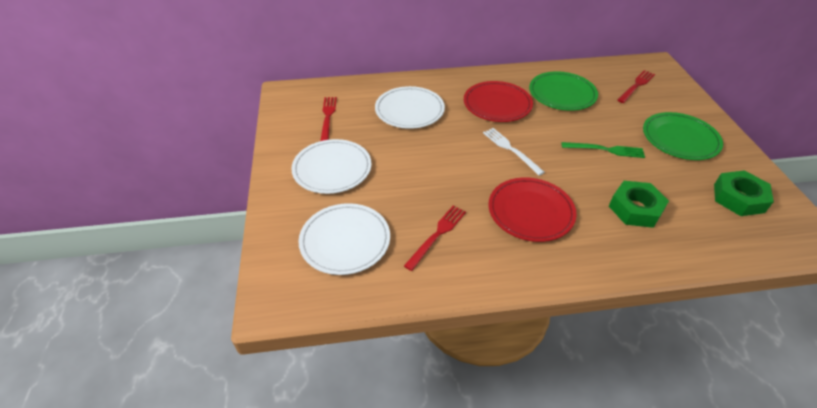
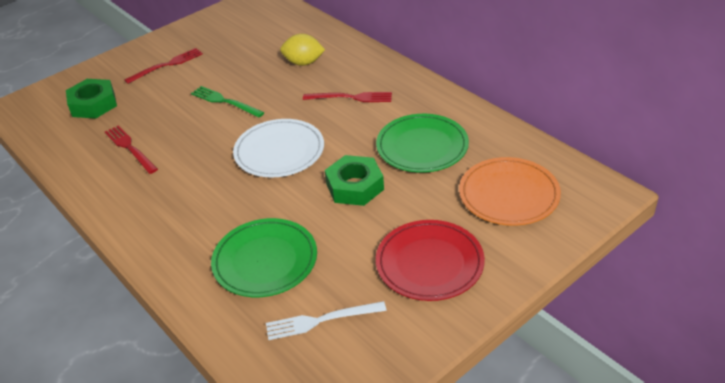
orange plate: none = 0 -> [459,157,561,226] = 1
red plate: [464,81,533,122] [488,177,577,242] = 2 -> [376,220,485,301] = 1
white plate: [291,139,372,194] [298,203,390,275] [375,86,445,129] = 3 -> [233,119,324,178] = 1
yellow lemon: none = 0 -> [280,34,325,66] = 1

